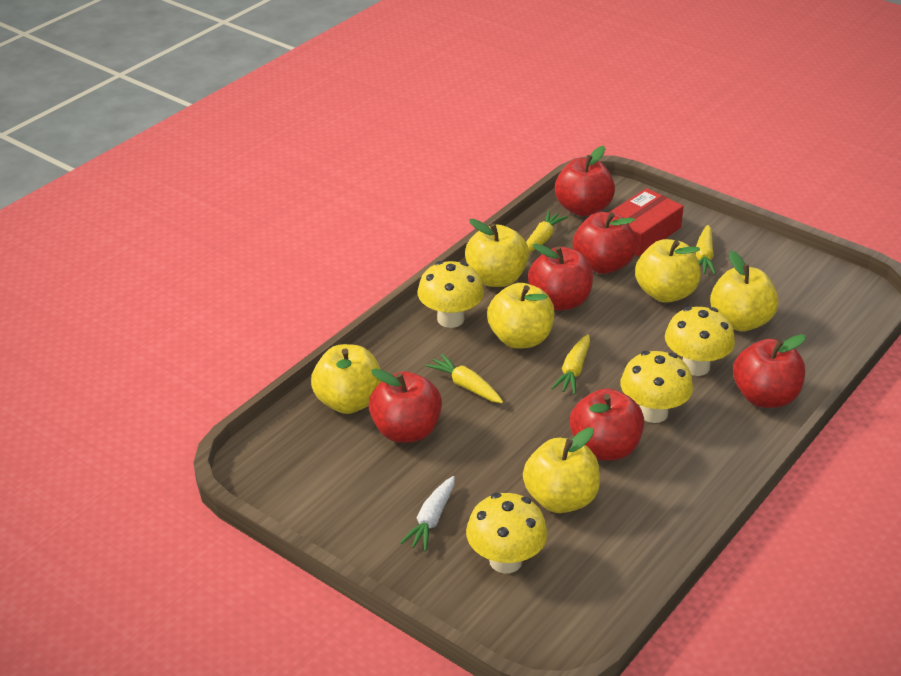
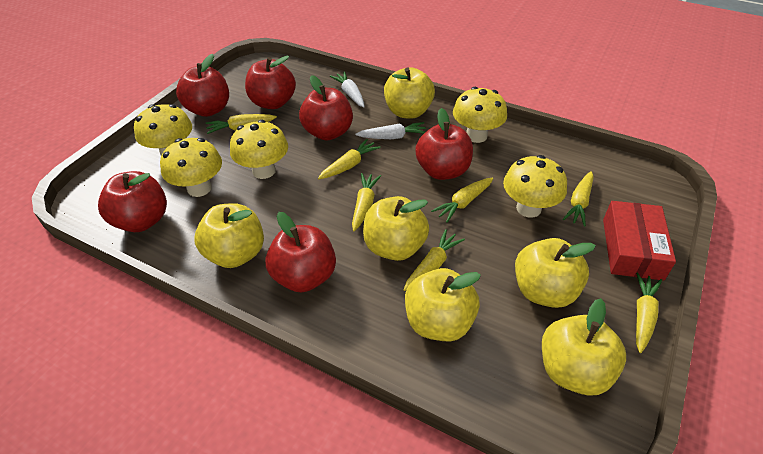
white carrot: [400,476,455,551] = 1 -> [330,72,365,107] [355,122,426,139] = 2
yellow carrot: [425,354,503,403] [526,211,568,253] [551,334,590,394] [696,225,716,275] = 4 -> [206,114,277,134] [318,139,380,179] [352,173,381,231] [404,229,465,291] [431,177,493,223] [563,171,594,226] [636,273,662,353] = 7
yellow mushroom: [417,261,484,328] [466,493,548,574] [620,351,693,423] [665,307,735,376] = 4 -> [134,104,192,156] [160,138,222,197] [230,120,288,179] [453,87,507,143] [503,155,567,217] = 5

